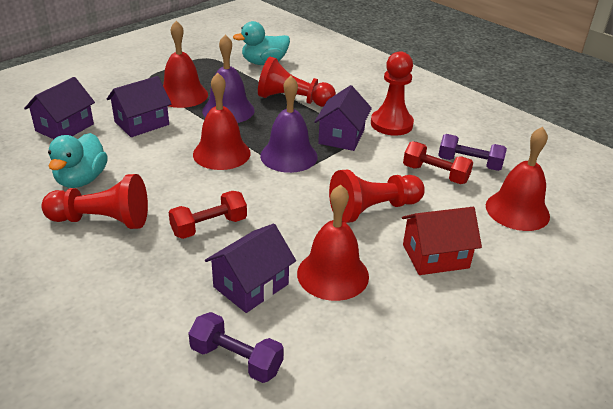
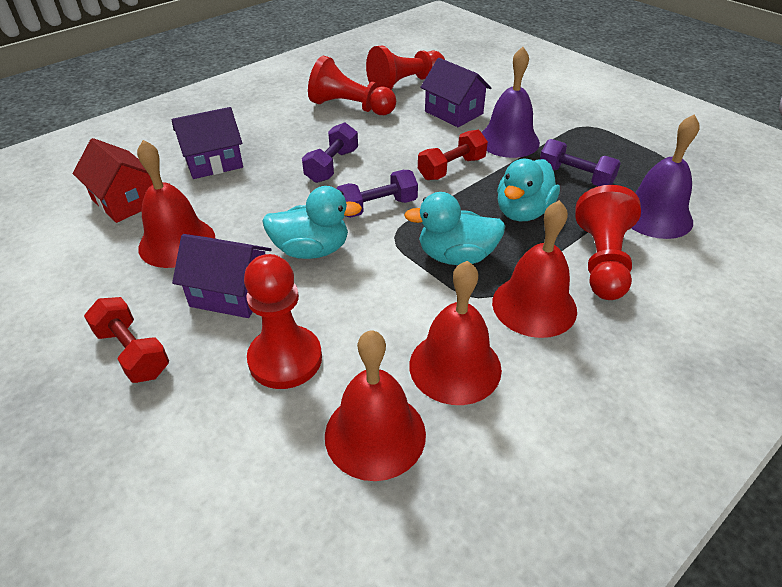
purple dumbbell: [188,312,284,383] [438,134,507,171] = 2 -> [302,122,358,183] [336,170,418,218] [540,139,621,186] = 3
purple house: [24,77,95,139] [107,76,172,137] [205,224,296,313] [314,85,372,151] = 4 -> [172,107,243,179] [172,234,272,318] [420,58,491,127] = 3
turquoise duck: [48,133,108,188] [233,21,290,65] = 2 -> [262,186,362,259] [404,192,505,265] [497,159,560,221] = 3

